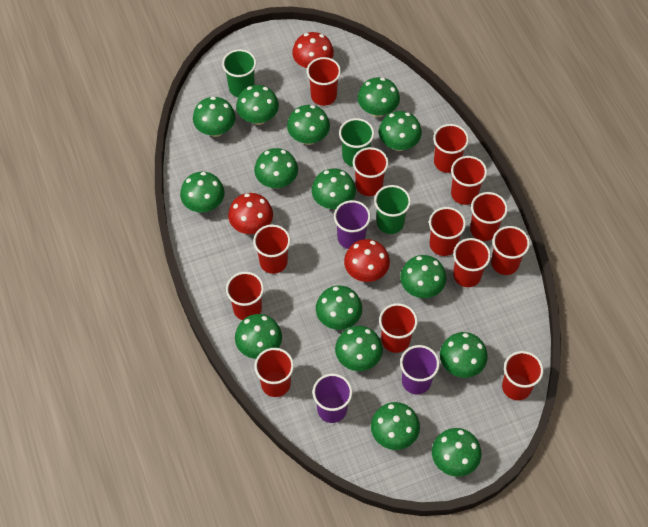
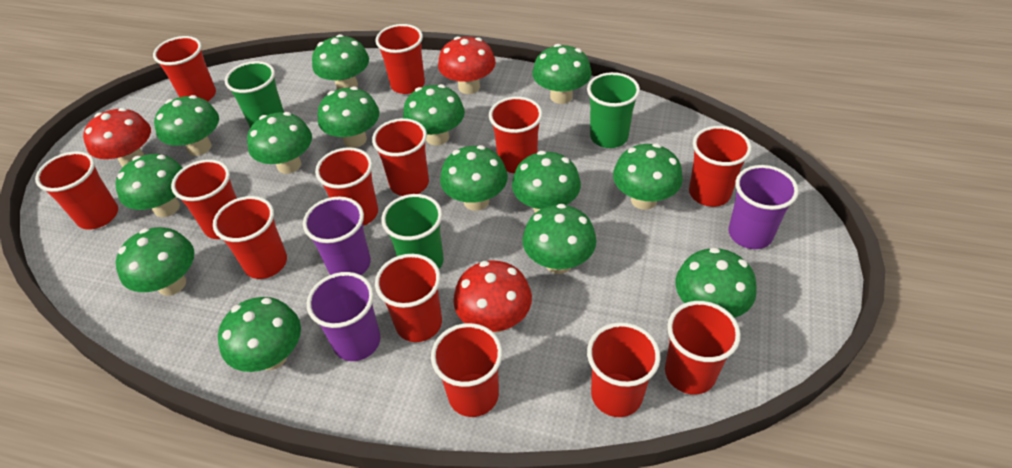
green mushroom: [180,172,225,212] [193,97,236,137] [235,314,282,359] [236,85,279,125] [254,148,298,189] [287,105,330,145] [312,169,356,209] [316,286,362,330] [335,326,383,371] [358,77,400,117] [371,402,420,450] [379,111,422,151] [400,255,446,298] [432,428,481,477] [440,332,488,378] = 15 -> [115,154,183,217] [115,227,194,296] [154,95,219,156] [218,297,301,372] [247,112,312,174] [312,34,369,90] [317,87,379,148] [403,84,465,145] [440,145,508,211] [512,151,581,213] [522,204,597,274] [532,44,592,104] [613,143,683,210] [675,247,757,318] = 14

